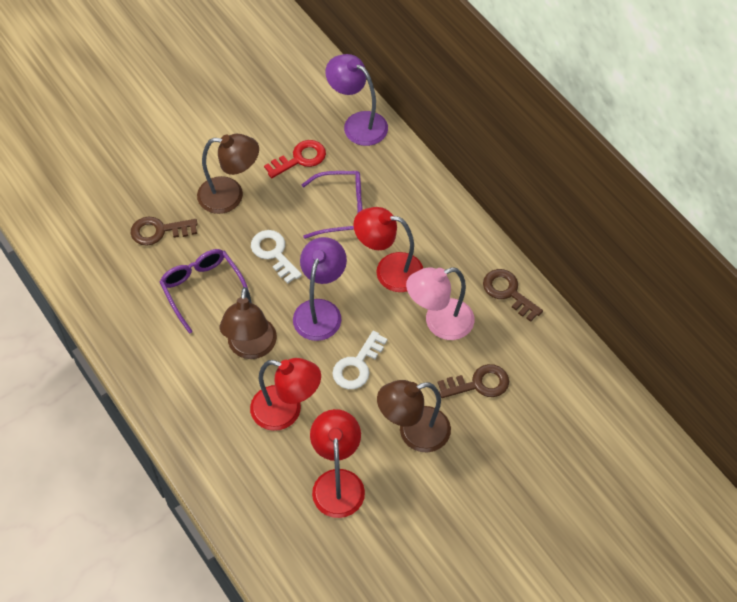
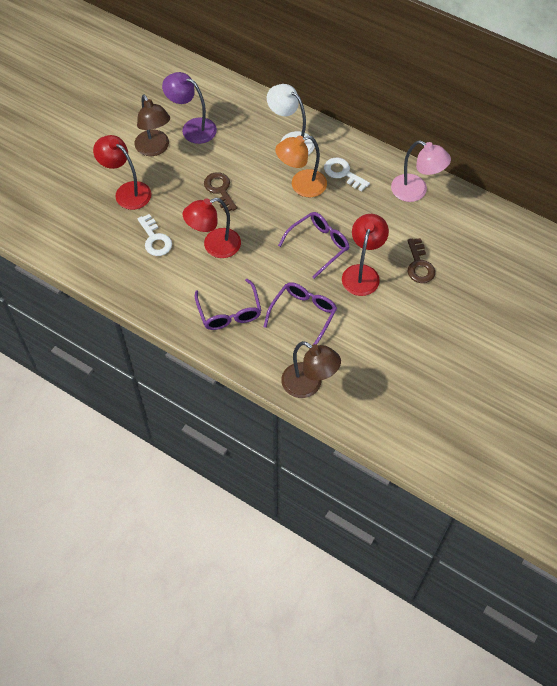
brown key: [131,217,198,246] [438,364,509,398] [483,269,543,322] = 3 -> [204,172,237,213] [407,238,435,283] = 2
brown lamp: [197,134,259,214] [220,287,277,359] [377,380,451,452] = 3 -> [135,95,170,156] [281,341,341,398] = 2
orange lamp: none = 0 -> [275,135,327,197] = 1
purple glasses: [159,249,252,334] [301,171,363,239] = 2 -> [195,279,262,330] [264,282,337,345] [278,212,349,279] = 3
purple lamp: [293,237,347,341] [325,54,388,146] = 2 -> [162,72,217,144] = 1
red key: [264,140,326,178] = 1 -> none = 0
white lamp: none = 0 -> [267,84,315,155] = 1

